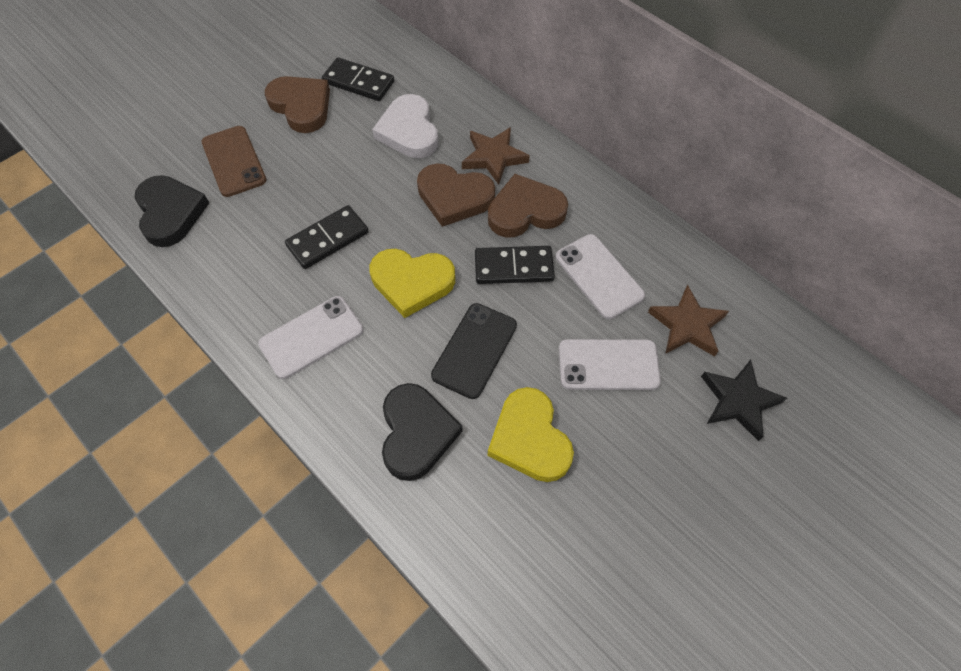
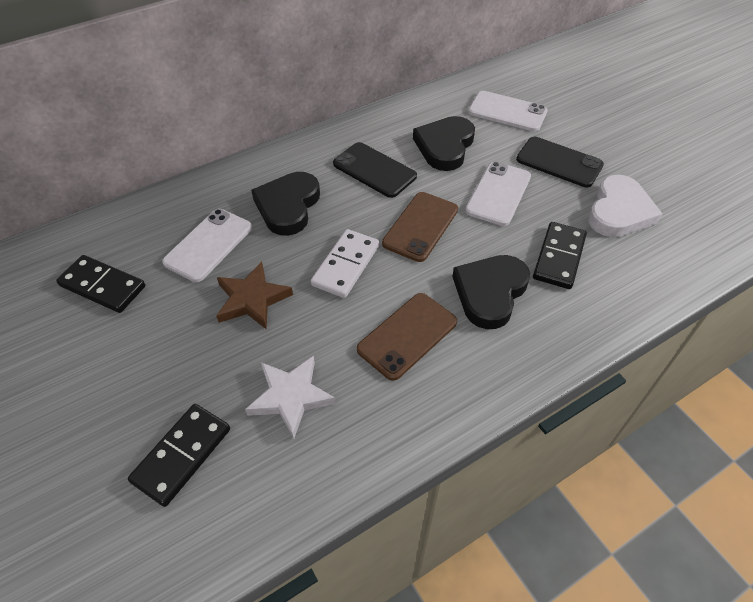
black heart: [135,175,209,247] [382,383,463,481] = 2 -> [251,172,320,236] [413,116,475,171] [452,255,530,329] = 3
black phone: [431,303,517,399] = 1 -> [333,142,417,198] [516,137,604,187] = 2
black star: [701,360,787,441] = 1 -> none = 0
brown heart: [265,76,330,133] [417,163,495,227] [488,174,568,238] = 3 -> none = 0
brown phone: [202,126,267,197] = 1 -> [357,293,457,381] [382,192,458,262] = 2
brown star: [462,127,530,185] [648,285,729,356] = 2 -> [216,262,293,330] = 1
white domino: none = 0 -> [311,229,379,298] = 1
white star: none = 0 -> [245,356,336,439] = 1
yellow heart: [369,249,455,318] [488,387,574,482] = 2 -> none = 0

